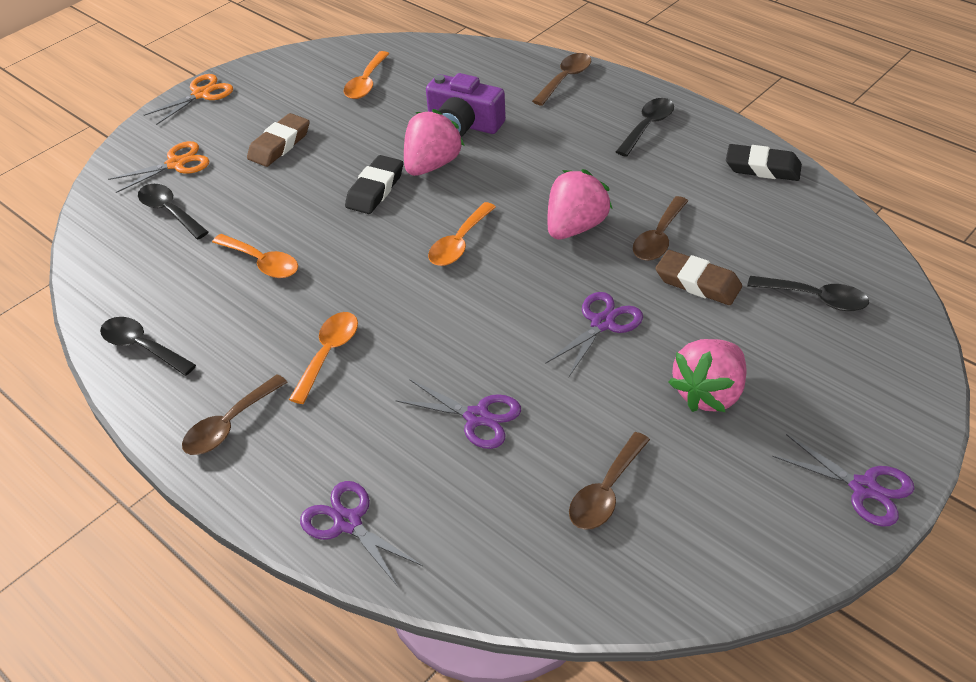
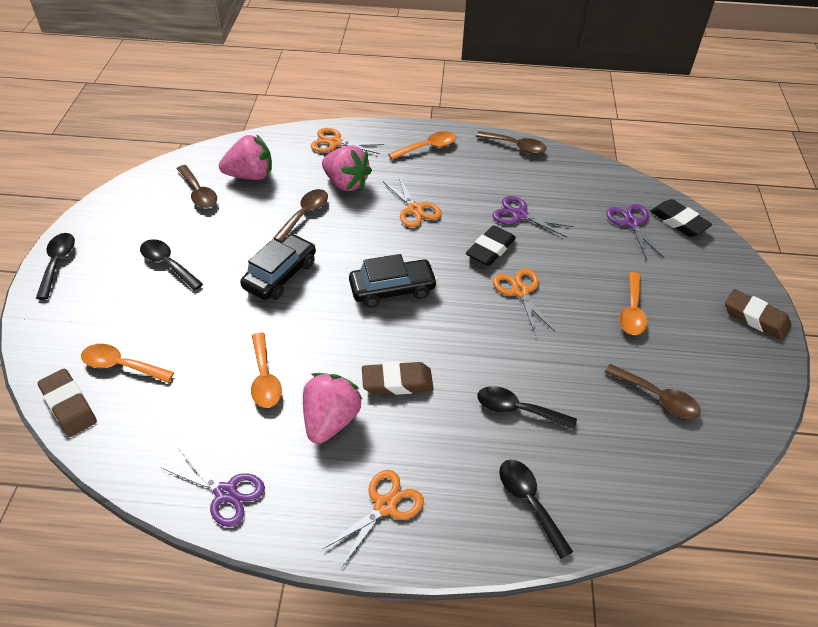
black car: none = 0 -> [240,234,316,300] [349,254,438,307] = 2
brown eraser: [247,113,310,167] [655,250,742,305] = 2 -> [38,369,97,437] [362,362,433,395] [725,289,792,340] = 3
orange scissors: [108,141,210,193] [144,74,233,125] = 2 -> [311,128,384,154] [323,470,424,567] [382,175,442,227] [493,269,555,336] = 4
purple camera: [426,73,506,137] = 1 -> none = 0
purple scissors: [300,481,423,587] [395,379,521,449] [545,292,643,377] [772,434,915,527] = 4 -> [162,448,265,527] [492,196,574,237] [606,204,665,260] = 3

